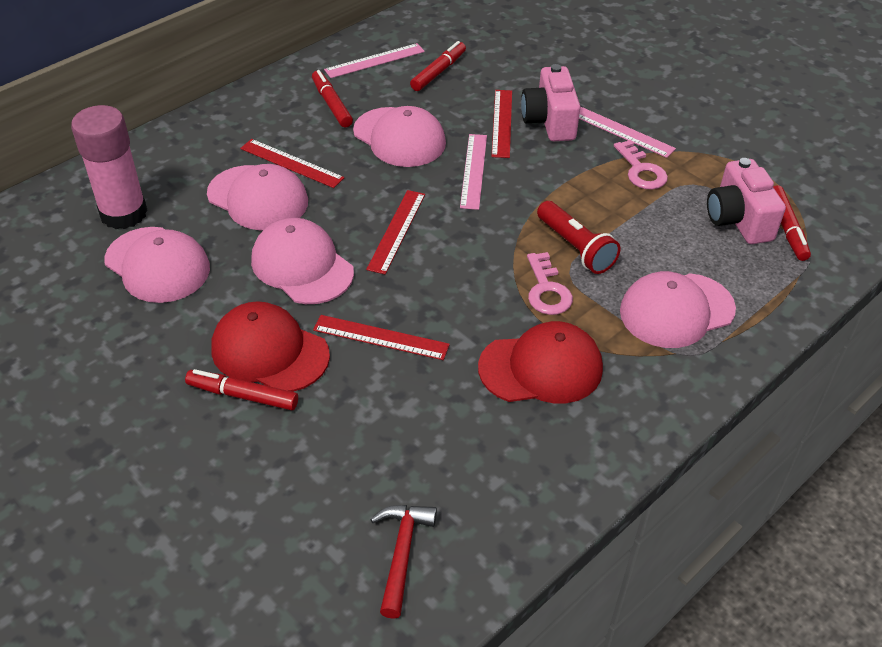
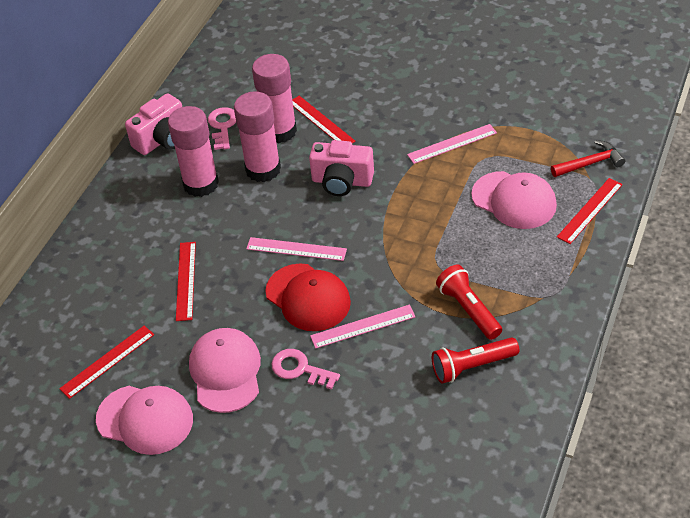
pink cap: [105,227,210,303] [207,164,308,230] [251,218,354,304] [353,106,446,167] [620,271,736,348] = 5 -> [96,386,193,455] [189,328,261,413] [471,171,557,229] = 3
pink glue stick: [71,105,148,229] = 1 -> [168,106,219,197] [234,91,281,182] [252,54,297,144] = 3
red cap: [211,301,330,392] [478,321,603,403] = 2 -> [265,263,351,331] = 1
red flashlight: [537,201,620,274] = 1 -> [432,337,519,384] [436,265,502,340] = 2
red marker: [185,369,298,410] [312,70,353,127] [410,41,466,91] [773,185,811,261] = 4 -> none = 0

